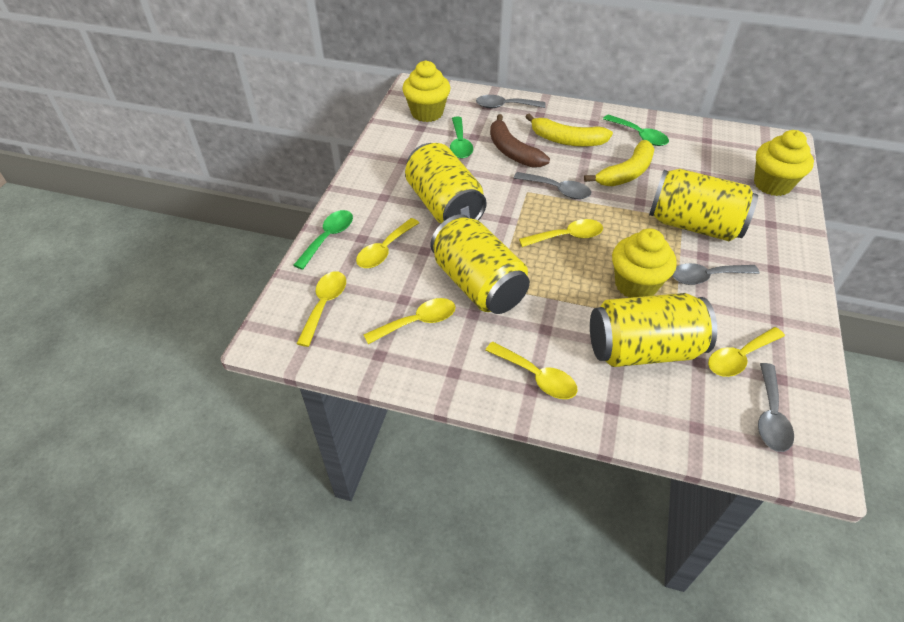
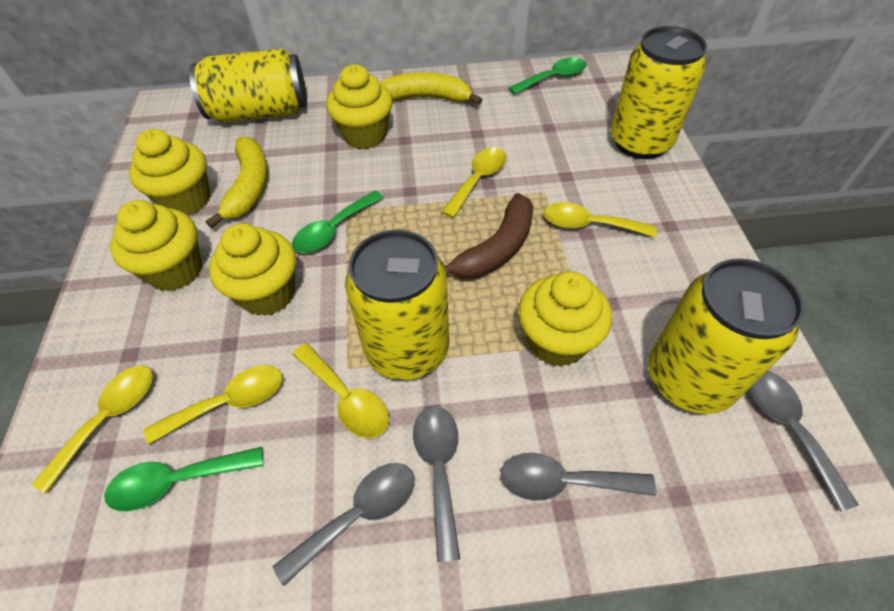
yellow cupcake: [402,60,450,122] [612,228,677,298] [754,130,814,196] = 3 -> [110,200,202,291] [129,129,211,215] [209,223,296,316] [326,64,392,149] [519,271,612,367] = 5
yellow spoon: [296,271,346,347] [356,218,419,268] [363,298,456,344] [485,342,578,399] [519,219,603,247] [708,327,785,377] = 6 -> [32,365,153,494] [144,365,283,445] [293,343,389,438] [442,147,507,218] [544,202,657,237] = 5

